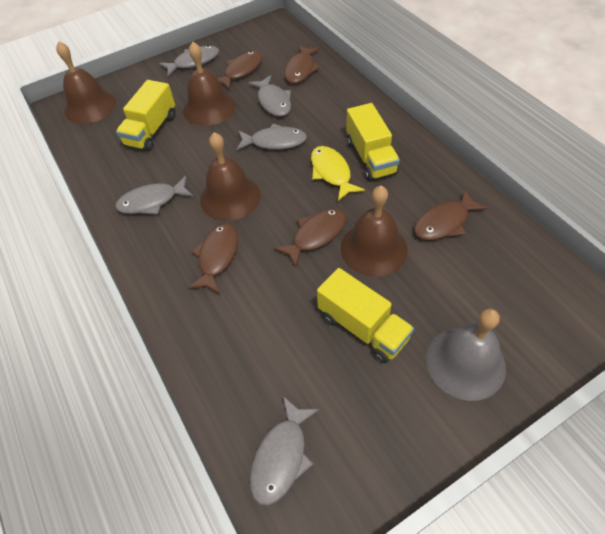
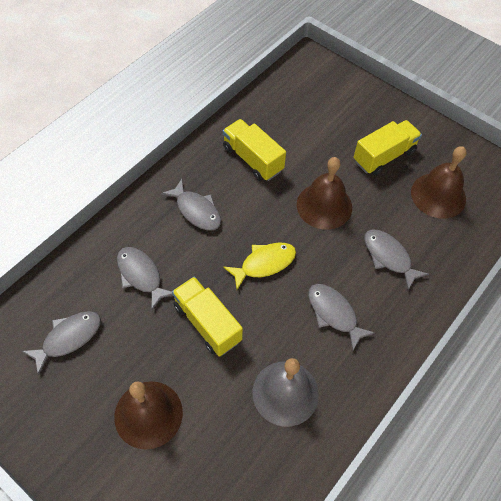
brown bell: [56,41,116,124] [183,42,235,126] [200,132,261,221] [341,186,408,277] = 4 -> [114,381,183,450] [297,157,352,230] [411,146,466,219] = 3
brown fish: [188,223,238,294] [217,51,263,90] [274,209,346,268] [284,45,320,84] [414,190,488,240] = 5 -> none = 0

